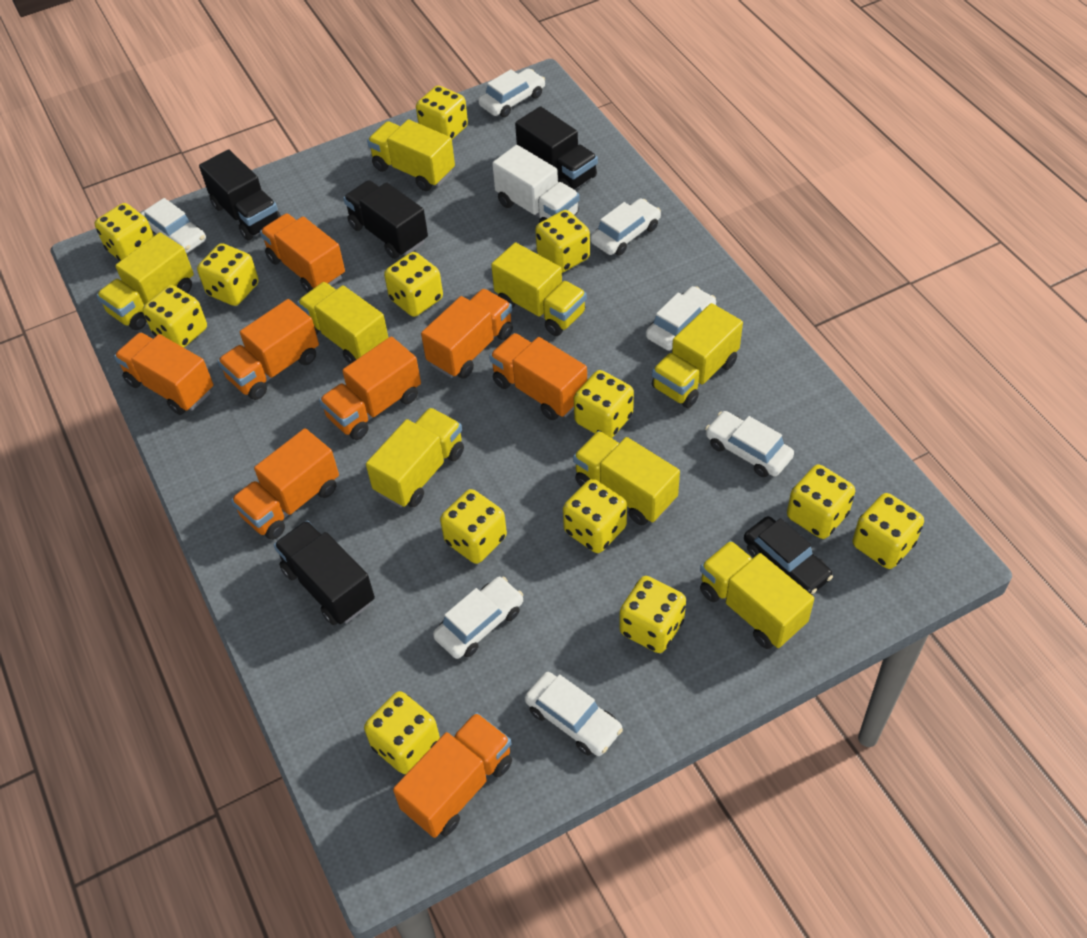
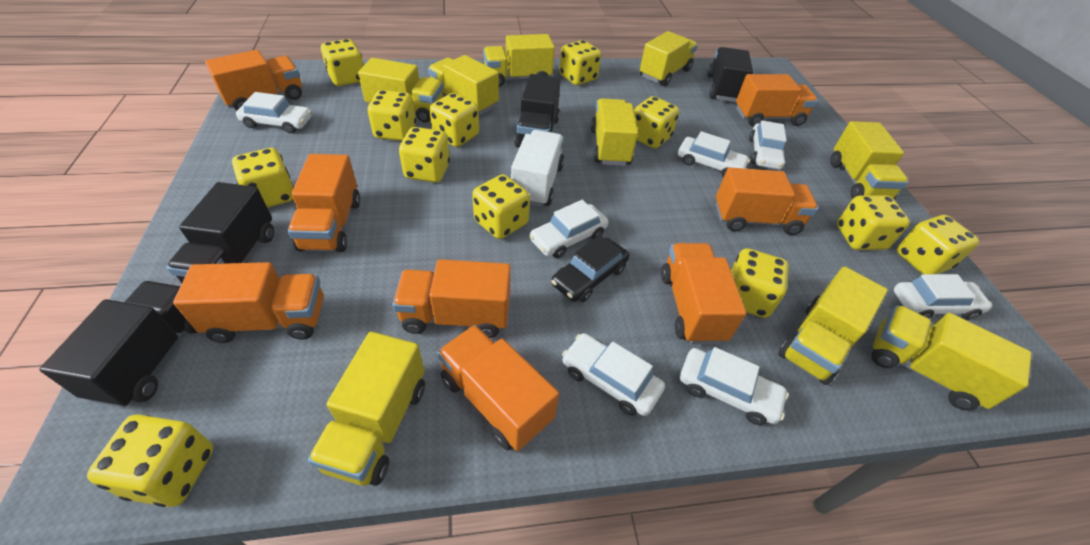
yellow dice: [95,203,154,261] [142,285,207,348] [197,243,259,306] [364,691,440,774] [384,252,443,317] [416,86,468,139] [440,489,507,564] [535,210,590,273] [563,479,627,553] [574,370,634,438] [619,576,686,653] [787,464,855,539] [852,493,924,569] = 13 -> [87,414,213,507] [232,148,294,208] [321,39,364,86] [368,90,416,141] [399,127,450,183] [429,93,479,147] [472,174,530,239] [559,40,601,85] [634,96,679,148] [731,248,789,318] [837,195,910,250] [897,215,979,274] = 12
yellow truck: [97,232,194,330] [297,282,388,364] [366,408,464,508] [367,119,455,191] [491,242,587,336] [573,431,680,525] [652,303,743,408] [700,541,814,649] = 8 -> [308,332,425,486] [358,58,443,123] [428,55,499,115] [483,34,555,87] [591,98,638,166] [640,31,698,86] [778,266,888,385] [830,121,909,199] [872,305,1032,411] = 9

